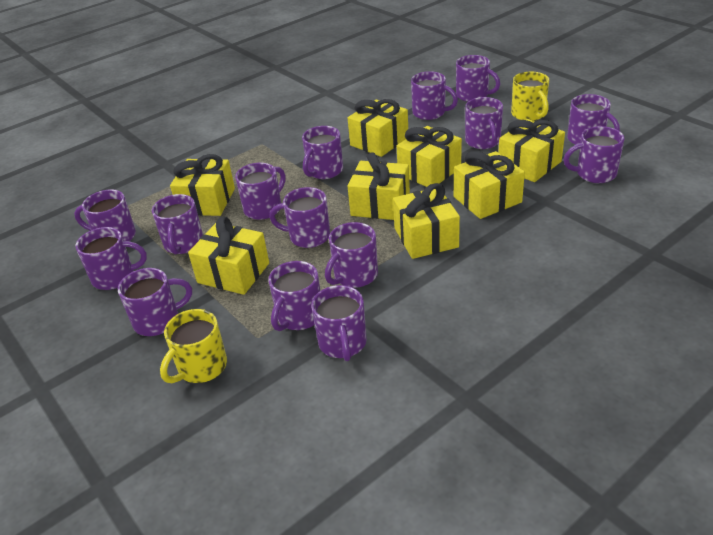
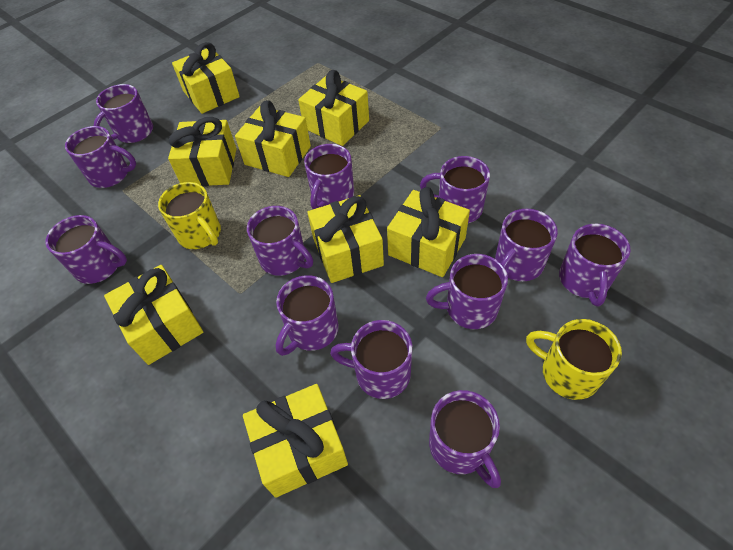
purple mug: [74,189,136,241] [75,227,147,290] [118,268,192,336] [152,194,203,254] [235,163,286,220] [269,187,330,248] [269,261,320,331] [302,126,343,179] [311,285,367,361] [325,222,378,288] [411,71,458,120] [456,55,500,102] [465,97,503,149] [564,126,624,183] [567,94,620,145] = 15 -> [46,215,127,284] [65,126,136,188] [94,84,153,143] [247,206,313,276] [276,275,339,356] [304,144,354,209] [330,320,412,399] [420,156,490,223] [426,254,508,329] [429,390,501,488] [495,209,558,281] [559,224,631,306] = 12

